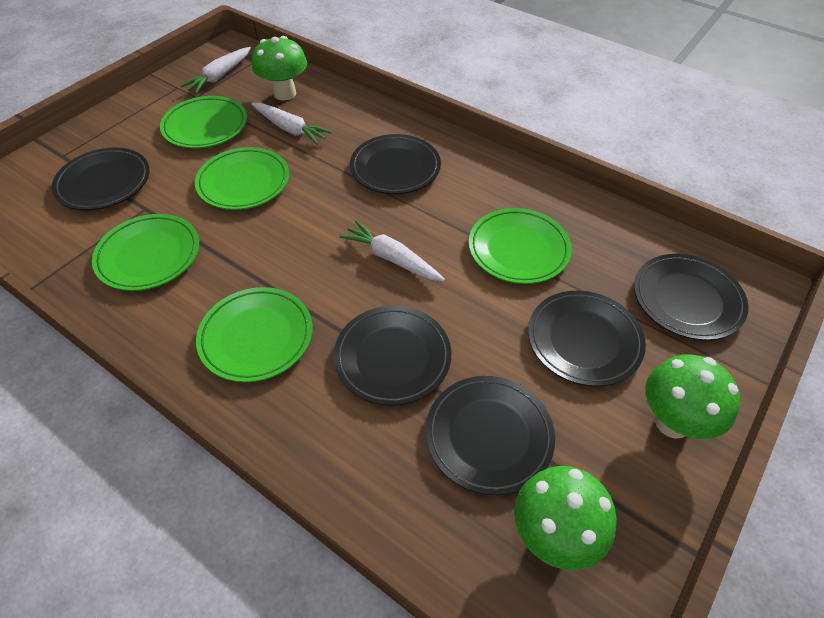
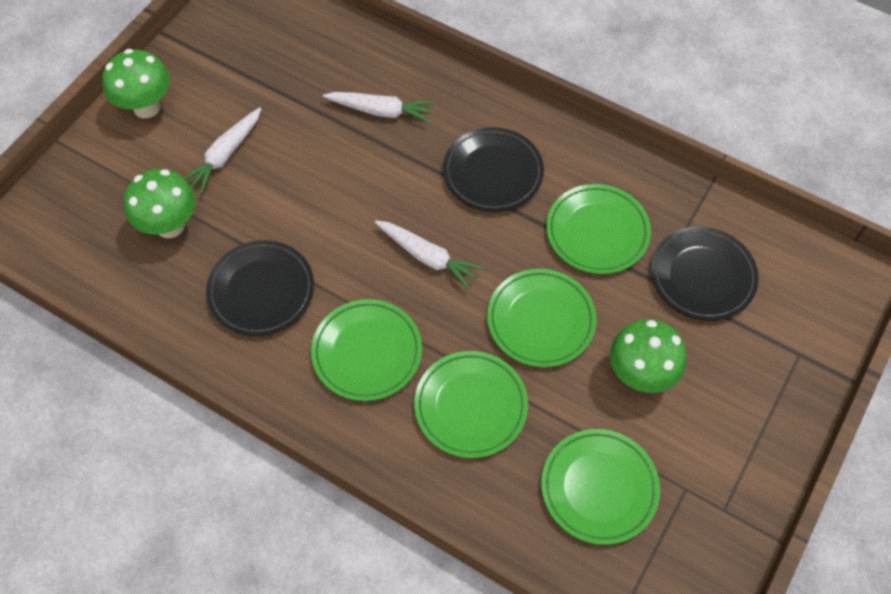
black plate: [52,147,150,210] [334,306,451,406] [350,134,441,194] [426,376,555,495] [528,291,646,387] [634,254,748,340] = 6 -> [206,240,314,336] [443,127,544,212] [651,226,759,321] = 3

